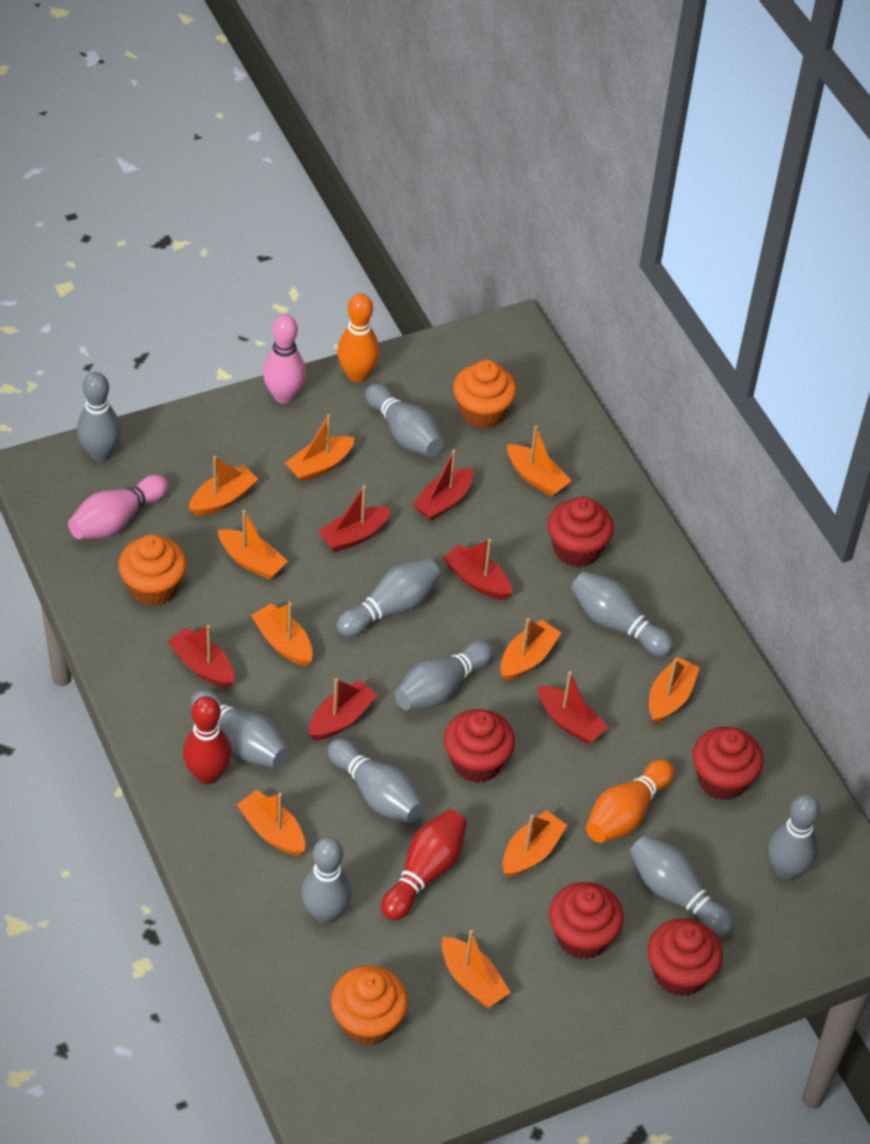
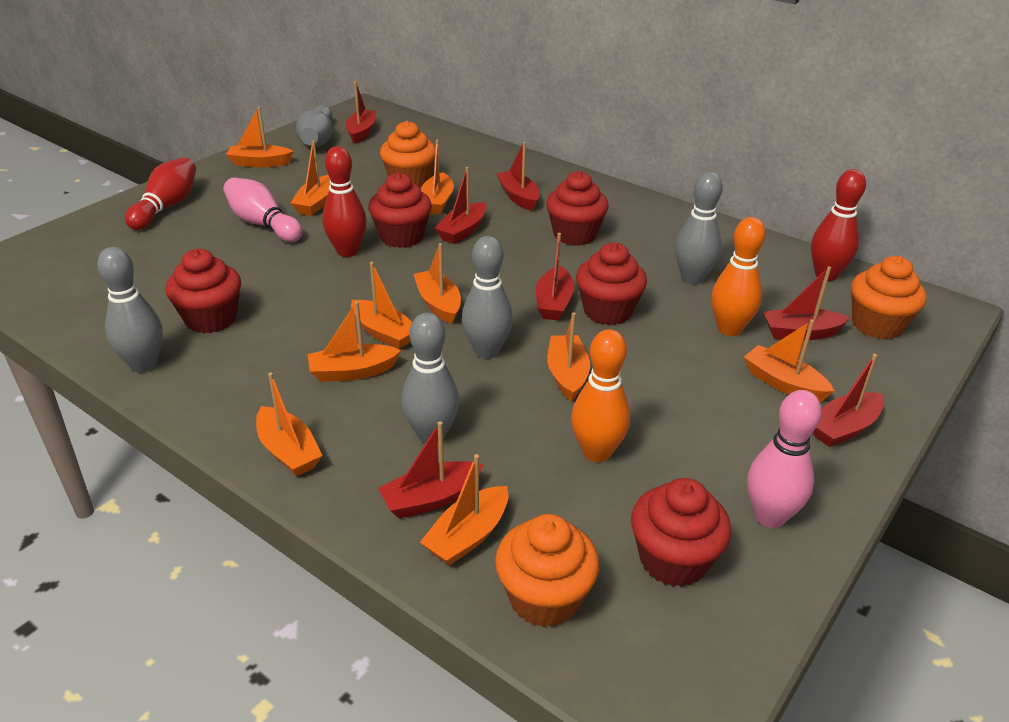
grey bowling pin: [77,372,121,461] [191,690,290,768] [301,837,352,924] [327,738,424,823] [337,558,441,637] [365,383,444,456] [395,640,494,710] [571,571,674,657] [629,834,735,938] [768,794,820,880] = 10 -> [97,247,163,373] [296,105,333,147] [401,313,459,444] [462,236,513,359] [675,172,723,284] = 5
red boat: [167,625,234,688] [309,678,378,740] [318,485,391,552] [412,449,473,521] [443,539,512,600] [538,671,608,744] = 6 -> [345,81,376,144] [378,421,483,519] [434,167,486,244] [497,142,540,211] [536,233,574,320] [763,266,850,340] [813,354,884,447] = 7
red bowling pin: [183,696,232,784] [381,809,467,920] = 2 -> [125,157,196,230] [322,146,367,257] [811,169,866,281] = 3

